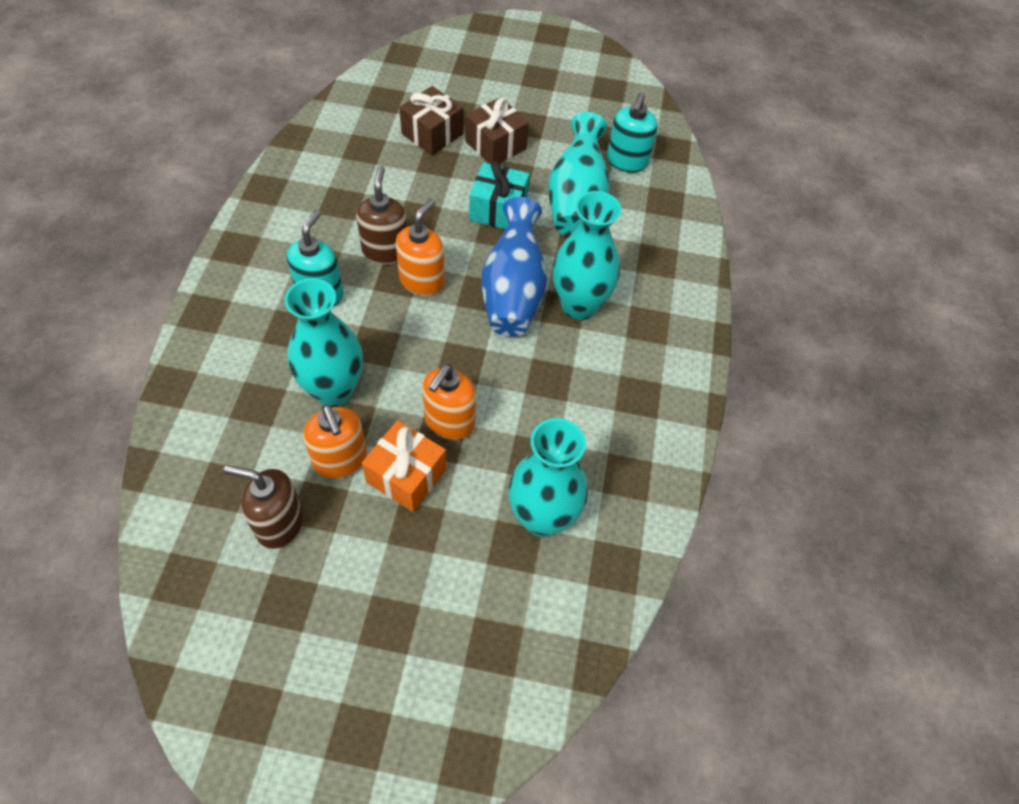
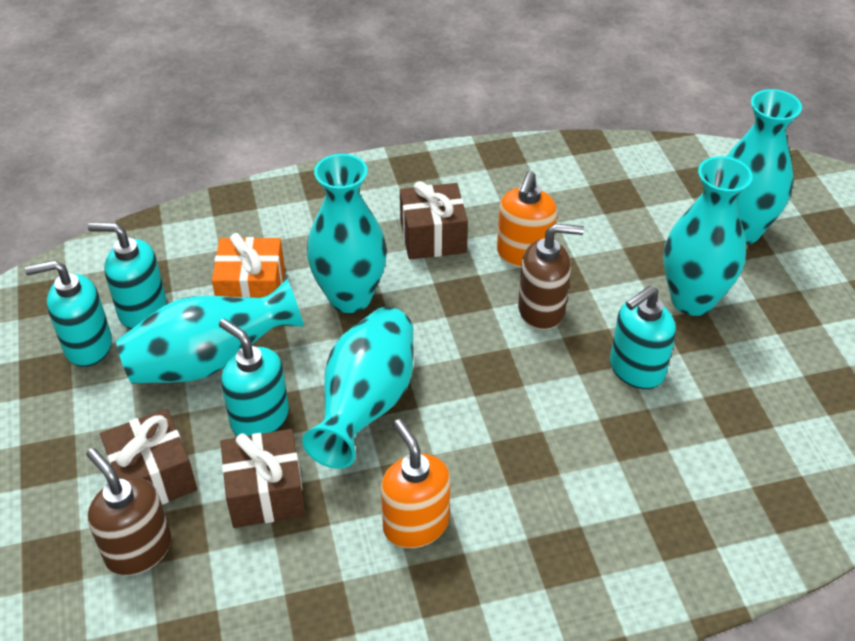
blue vase: [481,197,547,337] = 1 -> none = 0
brown gift: [399,86,464,156] [465,97,529,164] = 2 -> [100,409,197,505] [221,429,305,528] [400,181,468,260] = 3
orange soap dispenser: [303,405,367,479] [396,199,445,296] [422,364,476,440] = 3 -> [381,419,450,548] [497,171,557,268] = 2
turquoise gift: [469,161,529,229] = 1 -> none = 0
turquoise soap dispenser: [287,210,343,306] [607,92,658,173] = 2 -> [25,260,112,367] [88,222,167,329] [219,319,289,436] [610,286,676,389] = 4
turquoise vase: [284,278,363,407] [508,418,588,537] [548,112,609,237] [553,191,621,320] = 4 -> [116,279,304,384] [302,307,414,469] [307,154,387,313] [663,156,753,316] [726,89,802,245] = 5

